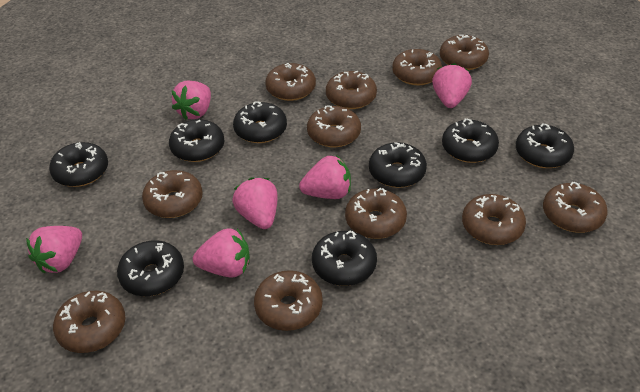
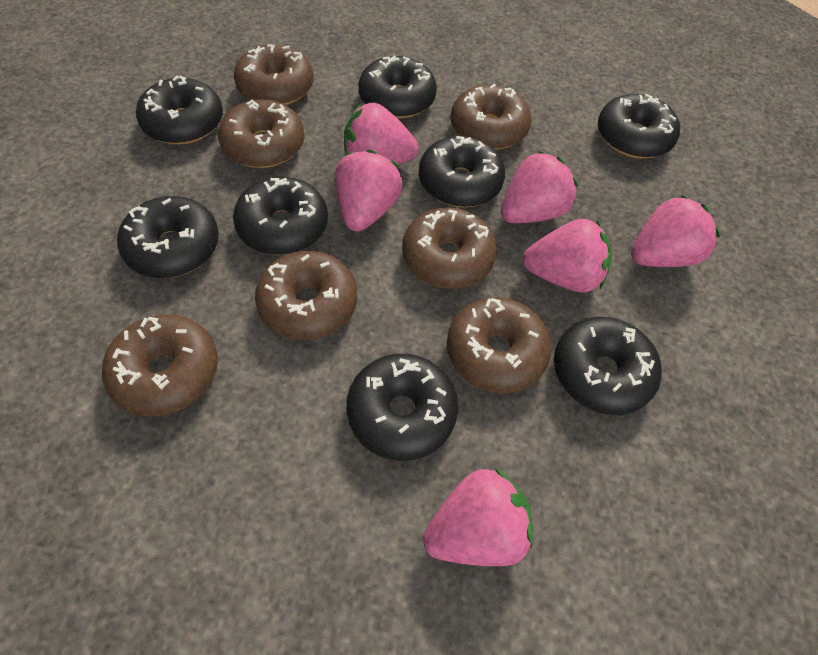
brown donut: [53,290,125,353] [142,170,203,218] [254,270,323,331] [265,63,316,101] [307,105,361,147] [326,71,377,109] [345,188,407,239] [392,49,442,85] [440,35,489,70] [462,194,526,245] [543,182,608,233] = 11 -> [102,314,218,417] [218,99,305,168] [234,44,314,105] [255,251,357,340] [402,207,497,289] [447,297,552,393] [451,84,532,150] = 7

